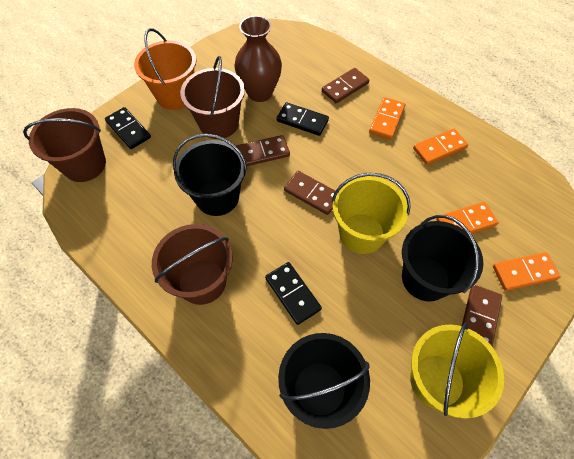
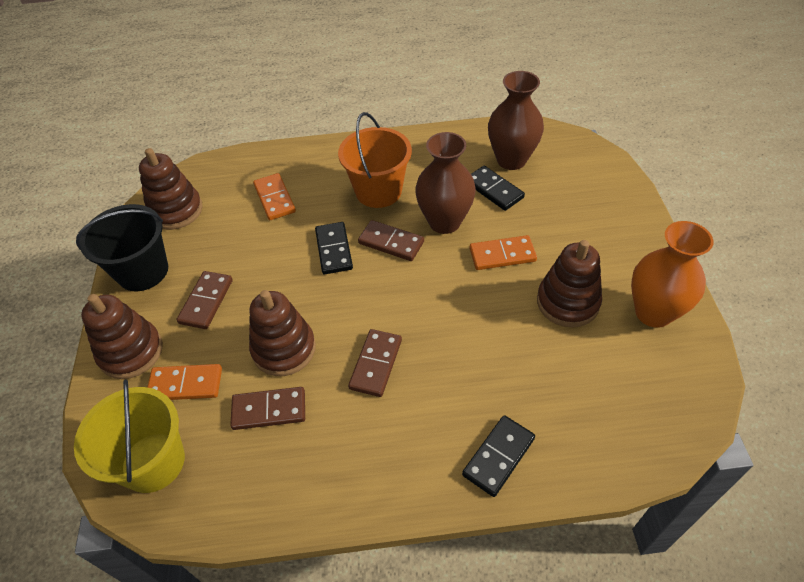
black bucket: [173,134,247,216] [278,333,370,429] [402,215,484,301] = 3 -> [76,204,168,291] = 1
brown bucket: [23,108,106,182] [152,224,233,305] [180,56,245,139] = 3 -> none = 0
brown stacking toy: none = 0 -> [81,294,163,379] [139,148,203,230] [249,290,316,376] [537,240,602,328] = 4
brown vase: [234,16,282,102] = 1 -> [415,132,476,234] [488,71,544,170] = 2
orange domino: [369,97,405,140] [413,129,468,165] [436,202,499,234] [493,252,560,291] = 4 -> [147,364,222,400] [253,173,296,220] [470,235,537,270] = 3
orange vase: none = 0 -> [631,221,713,328] = 1
yellow bucket: [332,173,411,254] [410,323,504,419] = 2 -> [74,379,185,493] = 1

